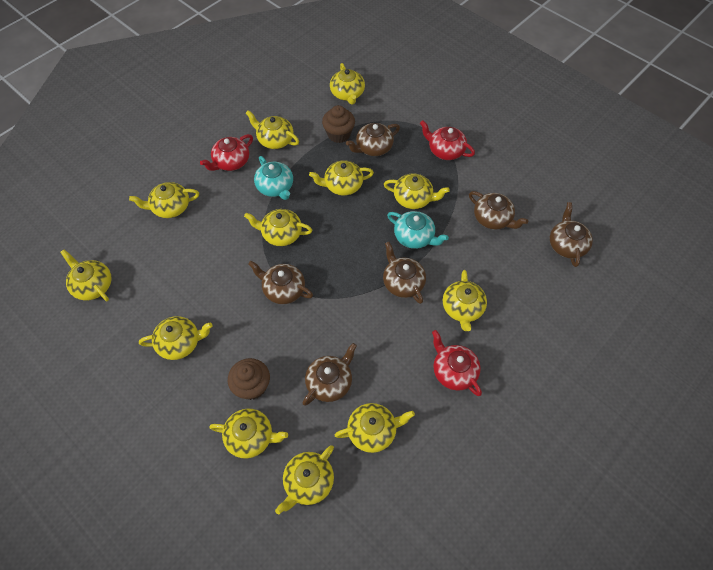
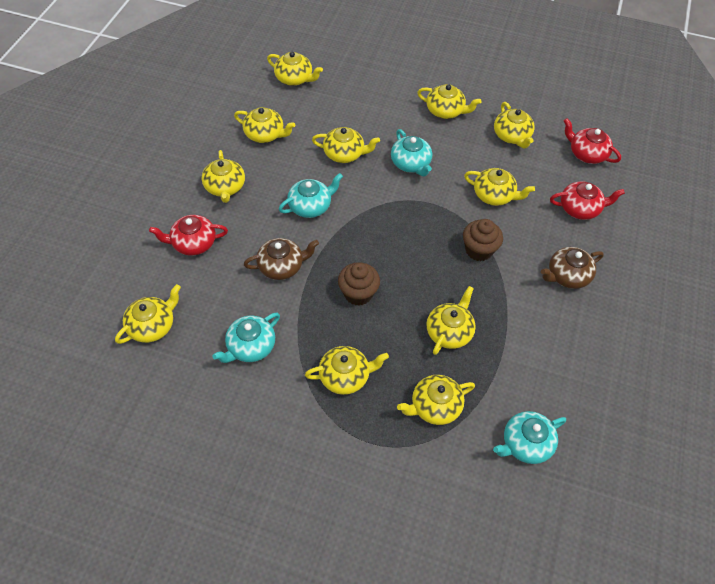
brown teapot: [248,261,313,304] [303,343,357,406] [346,123,400,156] [383,242,426,304] [469,191,528,230] [550,202,593,267] = 6 -> [244,238,319,280] [541,247,604,289] = 2
turquoise teapot: [254,156,293,200] [387,211,449,249] = 2 -> [212,313,280,363] [279,173,343,218] [391,129,432,177] [493,411,566,464] = 4
yellow teapot: [60,249,112,301] [129,182,199,218] [139,316,213,360] [209,409,288,458] [244,209,312,246] [246,110,299,149] [275,445,334,514] [309,160,374,196] [330,63,365,105] [335,403,415,453] [384,173,450,209] [443,270,487,331] = 12 -> [115,284,181,344] [202,150,245,203] [234,107,295,143] [267,52,323,86] [305,346,389,395] [312,127,380,163] [397,375,475,425] [417,84,481,119] [426,286,476,355] [464,168,535,206] [494,102,535,149] = 11

